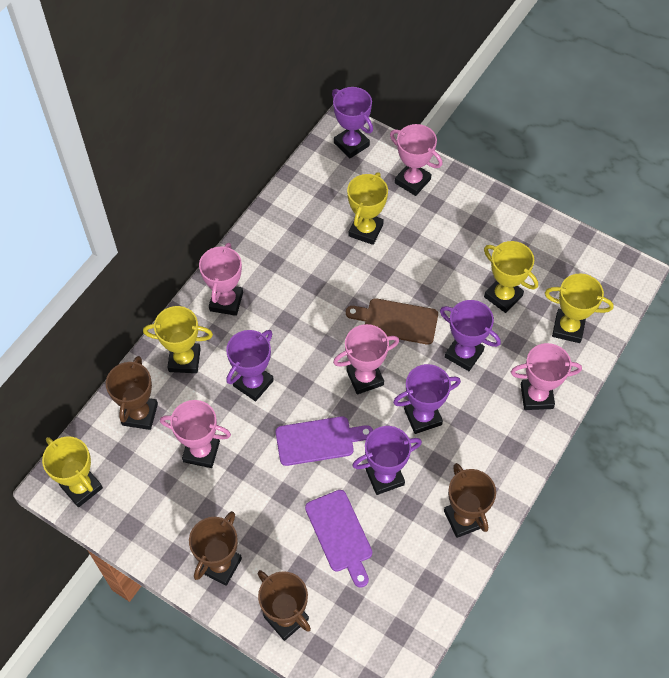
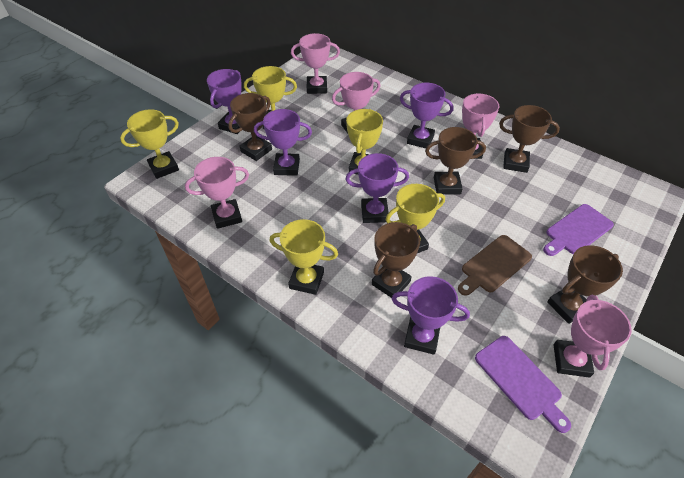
brown trophy: [106,356,158,430] [189,511,242,586] [258,570,311,641] [444,463,496,538] = 4 -> [228,93,272,161] [372,222,420,298] [425,127,486,195] [499,105,560,173] [547,245,623,324] = 5

